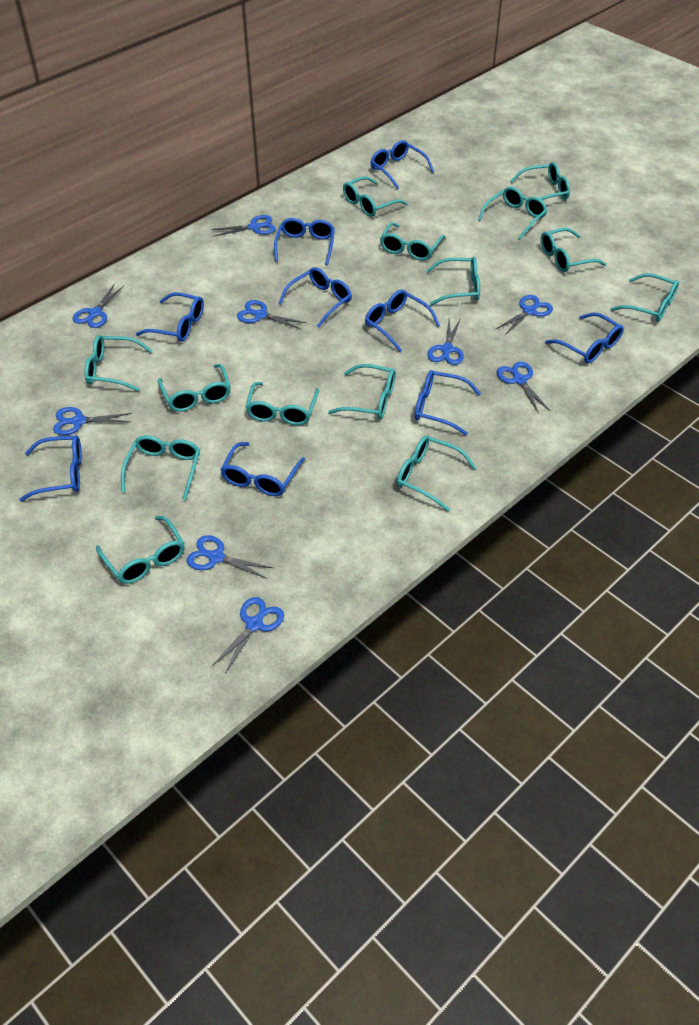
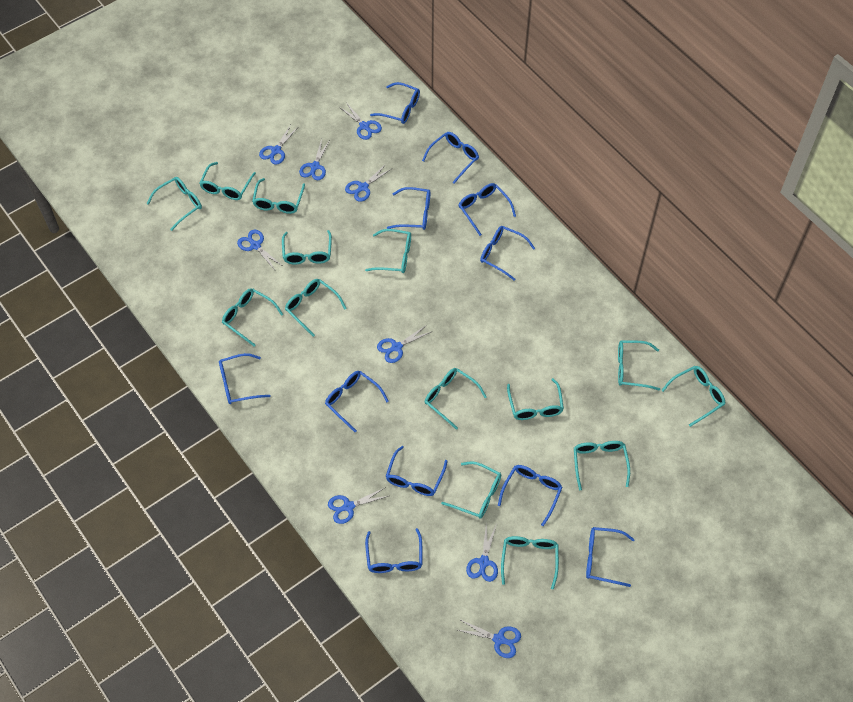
blue glasses: [19,435,82,501] [136,292,204,342] [220,442,305,496] [274,218,335,265] [279,267,352,327] [365,290,440,352] [370,140,434,189] [415,370,481,436] [545,313,624,363] = 9 -> [219,353,270,404] [325,371,389,432] [365,528,422,573] [370,82,420,124] [386,446,447,496] [387,187,430,230] [422,132,479,184] [459,183,516,236] [480,226,535,281] [498,465,562,526] [586,527,635,587] = 11

